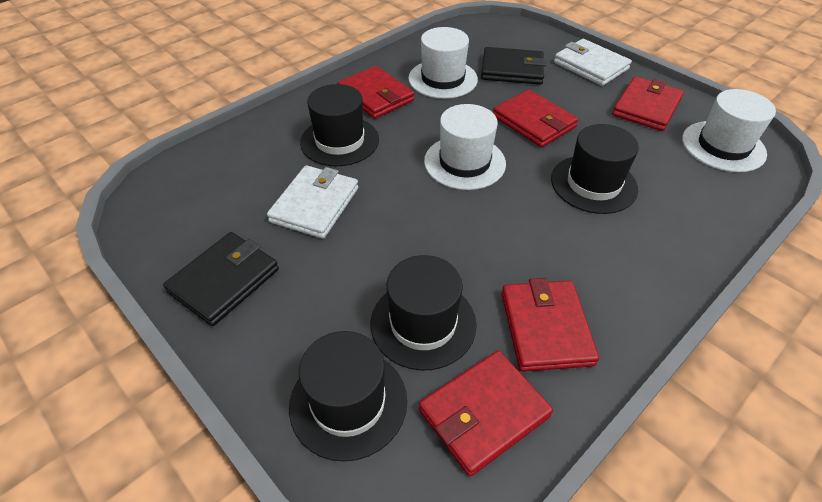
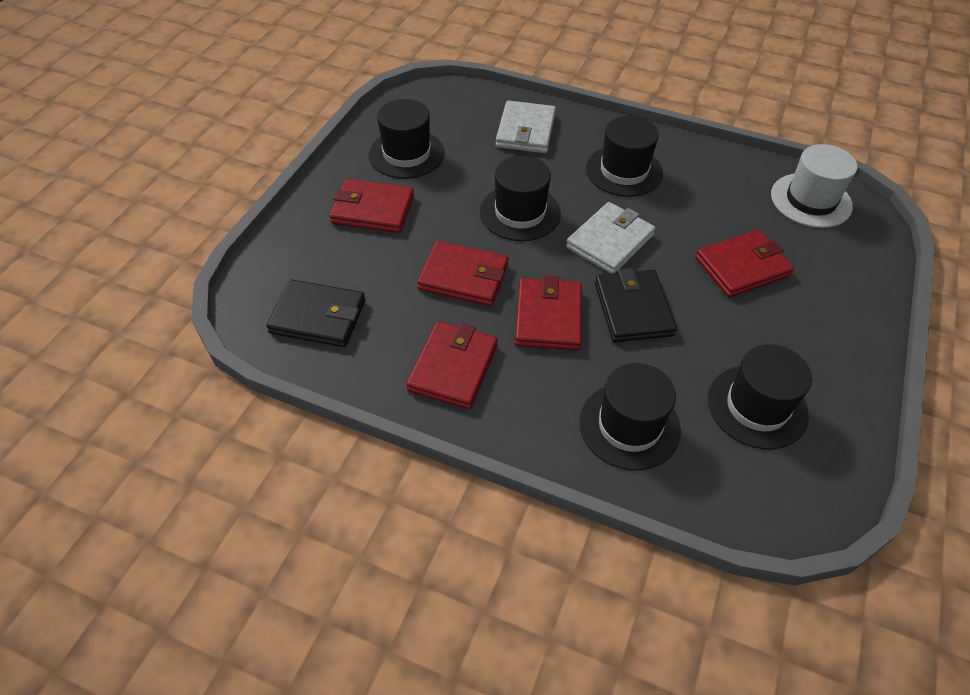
black hat: [289,331,407,462] [300,84,379,166] [371,255,476,371] [551,124,639,214] = 4 -> [369,99,445,179] [480,156,561,241] [579,363,681,471] [586,116,663,197] [708,344,812,450] = 5
white hat: [408,27,478,99] [424,104,506,190] [682,89,776,172] = 3 -> [771,144,857,228] = 1

